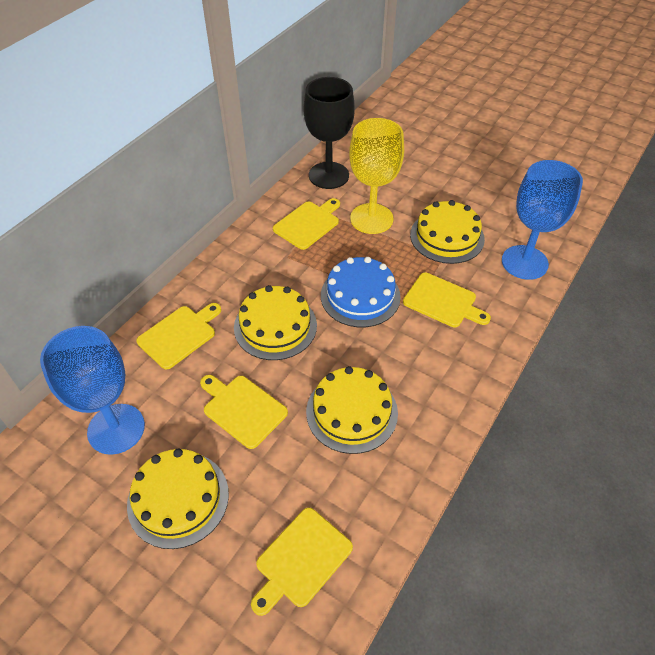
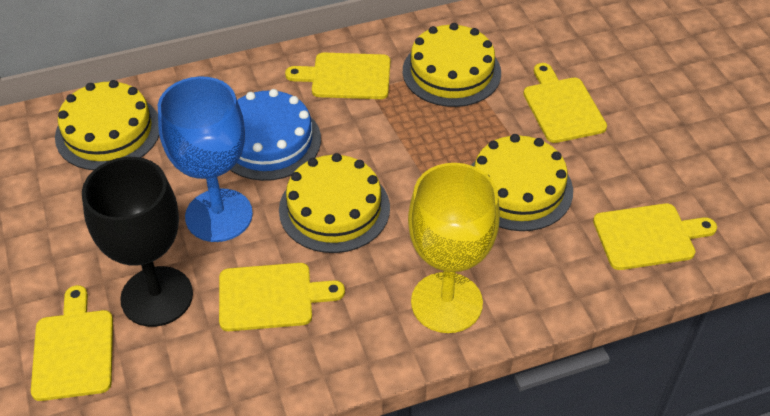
blue goblet: [40,326,145,455] [502,160,583,280] = 2 -> [158,76,253,242] = 1

